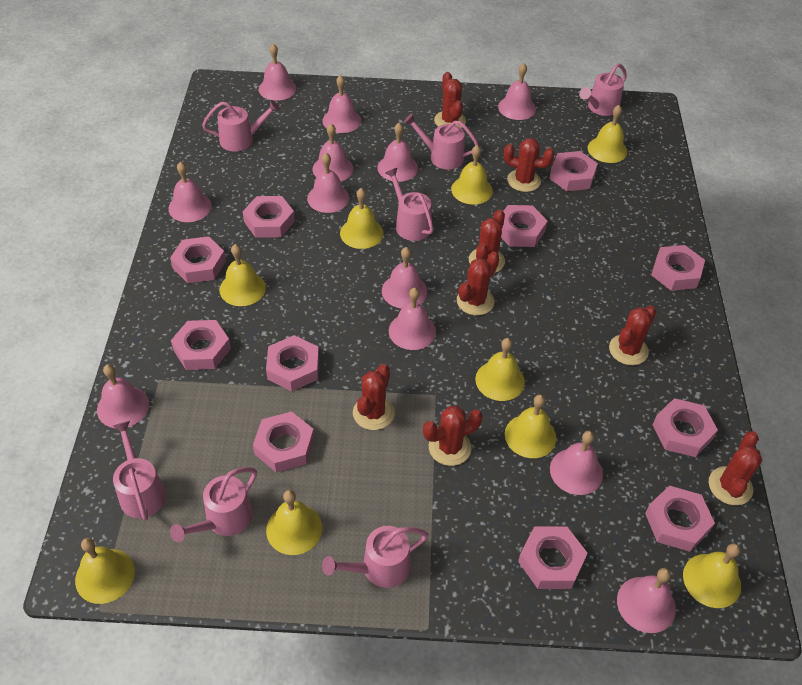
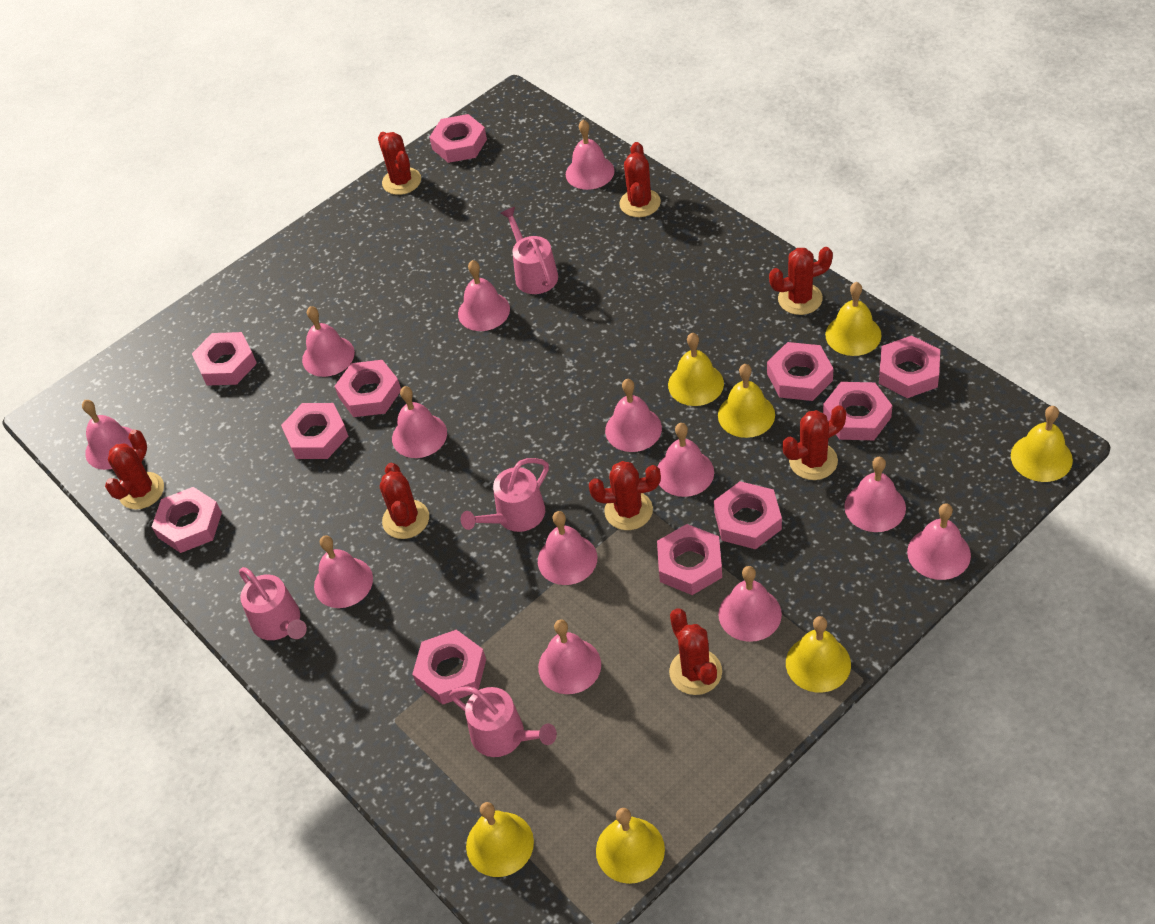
pink bell: [97,364,149,428] [168,162,212,222] [259,44,296,101] [307,153,349,213] [312,124,353,181] [323,75,361,133] [378,123,418,182] [382,247,427,309] [389,288,436,350] [498,63,536,120] [550,431,603,495] [617,568,676,633] = 12 -> [82,400,132,470] [302,306,355,377] [314,535,373,608] [392,386,447,458] [458,260,510,331] [538,511,597,585] [538,620,601,694] [566,120,614,190] [605,379,662,452] [657,423,714,497] [718,566,782,642] [844,457,906,532] [907,503,971,580] = 13
pink watering can: [113,421,166,521] [170,467,257,542] [202,100,280,152] [322,526,428,588] [385,168,434,241] [404,113,479,170] [579,63,627,116] = 7 -> [239,567,307,640] [449,686,557,757] [461,458,549,532] [500,207,558,294] = 4
yellow bell: [75,538,135,604] [220,244,266,306] [266,490,322,555] [340,188,383,249] [451,145,493,205] [475,338,525,401] [505,395,556,458] [588,105,627,163] [683,543,741,608] = 9 -> [466,802,534,877] [596,808,665,884] [668,333,724,406] [718,364,775,438] [786,616,851,693] [825,282,882,356] [1011,406,1073,482] = 7

